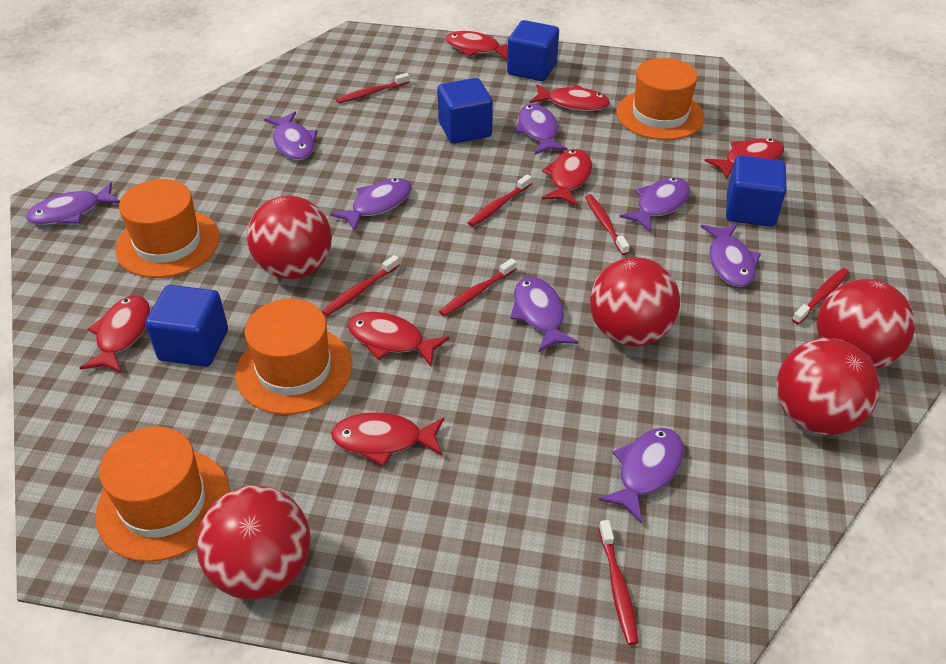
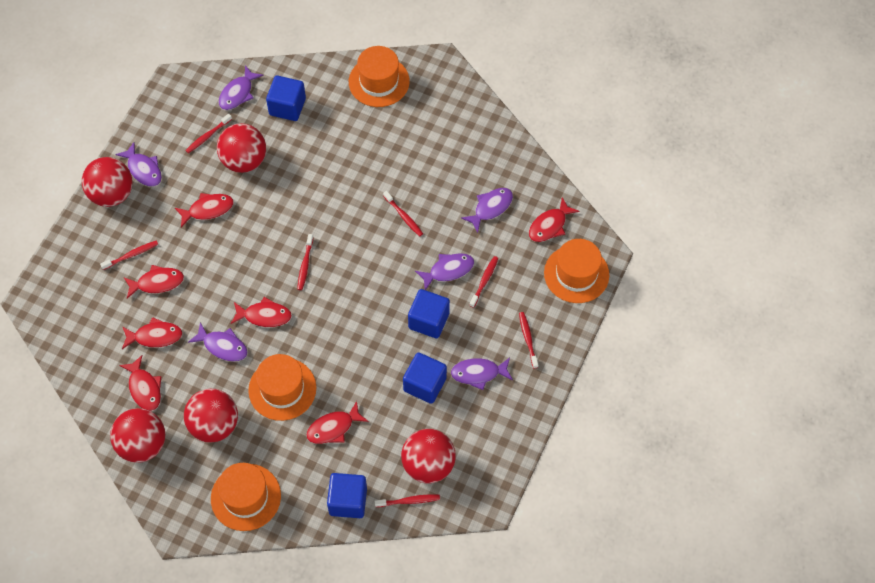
purple fish: [26,182,120,225] [264,112,318,160] [330,178,411,232] [510,277,579,352] [514,104,568,155] [598,428,684,523] [619,177,690,232] [701,224,761,287] = 8 -> [115,142,162,186] [188,322,248,362] [219,65,264,110] [415,253,474,290] [451,358,513,390] [461,188,513,233] = 6

